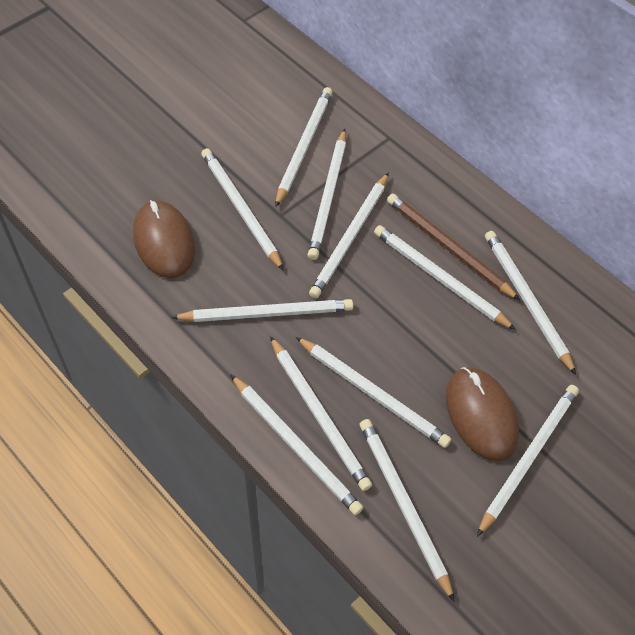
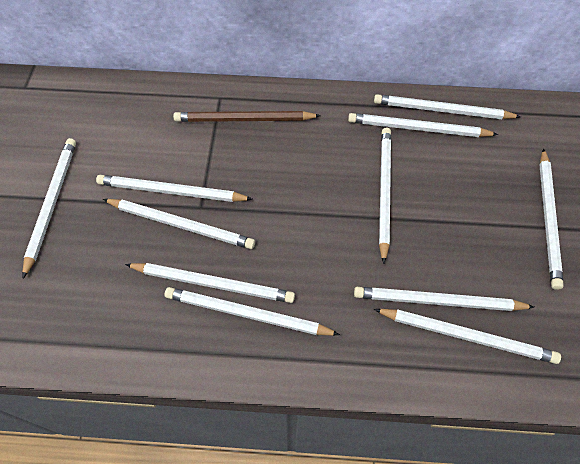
brown mouse: [133,200,195,278] [446,367,519,461] = 2 -> none = 0
white pencil: [171,299,353,322] [201,148,284,271] [231,375,363,515] [270,336,372,491] [275,87,333,207] [296,337,451,448] [308,129,346,260] [309,172,389,299] [360,419,455,602] [374,225,516,330] [477,385,579,537] [485,231,576,375] = 12 -> [22,138,76,278] [96,175,253,202] [103,199,255,249] [125,263,295,303] [165,287,340,336] [348,113,498,137] [354,287,534,311] [374,94,521,119] [374,309,561,364] [379,128,391,264] [540,148,564,290] = 11

